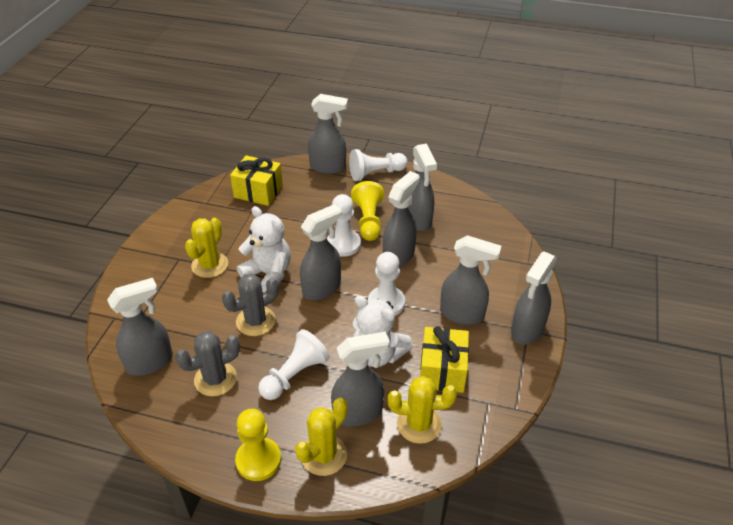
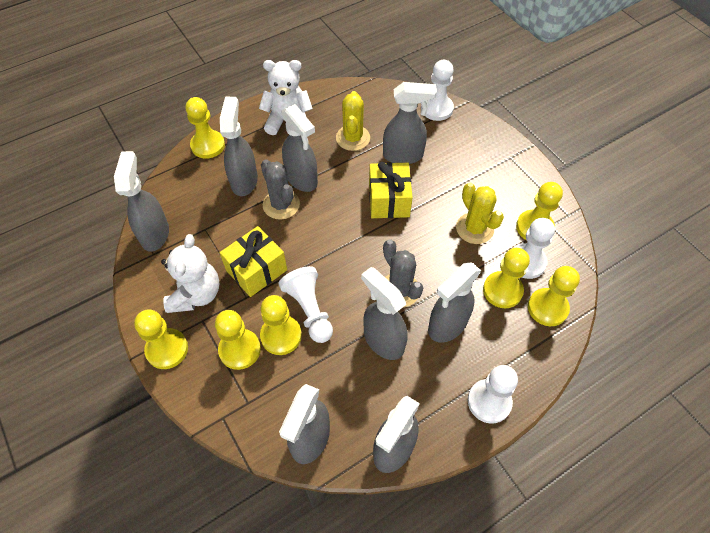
yellow cactus: [185,218,228,278] [295,398,348,476] [388,376,457,444] = 3 -> [336,91,370,151] [456,183,504,244] = 2
yellow pawn: [235,409,281,481] [351,181,384,241] = 2 -> [134,309,188,369] [186,97,225,159] [215,310,261,370] [260,295,302,355] [483,248,530,308] [516,182,563,240] [528,266,580,326] = 7

